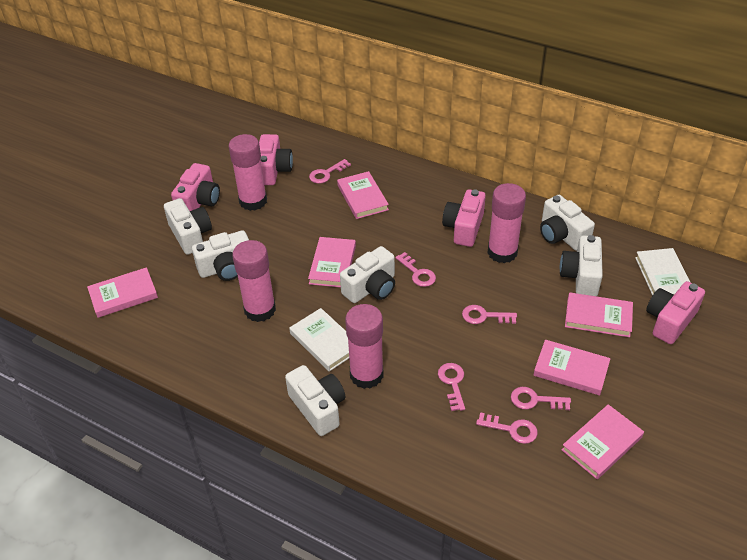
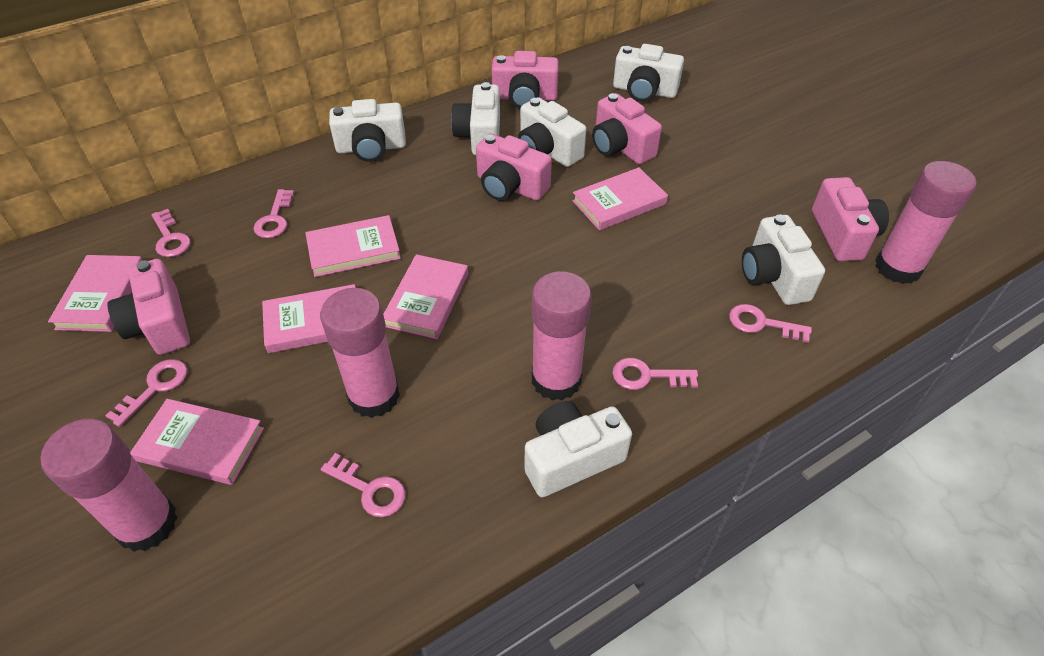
pink camera: [171,163,220,211] [259,134,293,185] [442,189,486,247] [646,281,705,344] = 4 -> [107,259,190,355] [476,134,552,201] [491,51,559,109] [592,93,662,164] [812,177,889,261] = 5
white book: [289,308,349,372] [635,248,691,296] = 2 -> none = 0

